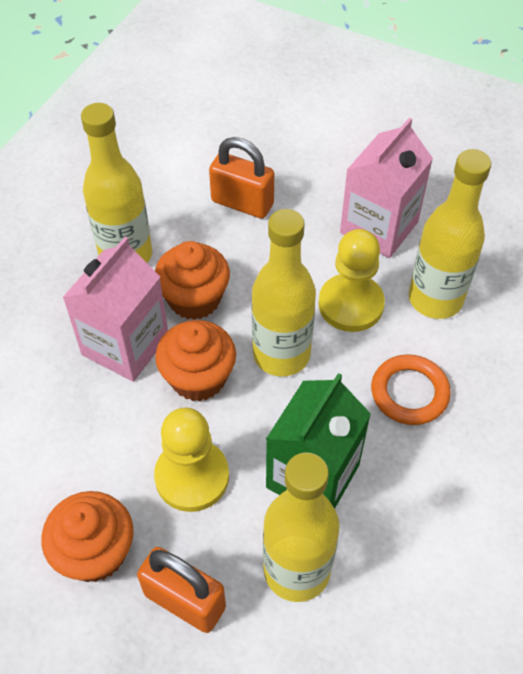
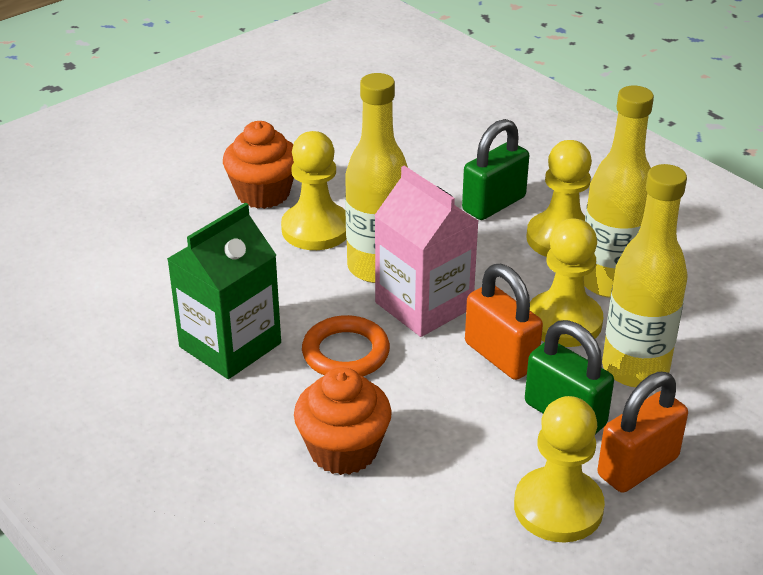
green padlock: none = 0 -> [462,119,529,220] [525,320,614,434] = 2
orange cupcake: [41,491,134,582] [155,241,230,320] [155,320,236,401] = 3 -> [223,121,294,209] [294,367,392,475] = 2
pink carton: [62,237,168,382] [340,117,433,258] = 2 -> [374,165,479,337] = 1
yellow bottle: [81,103,152,263] [252,209,316,376] [263,452,340,602] [409,149,491,319] = 4 -> [345,73,408,283] [584,86,654,298] [602,164,687,387] = 3
yellow pawn: [154,408,229,512] [319,229,385,332] = 2 -> [281,131,347,250] [514,396,605,543] [526,140,592,257] [530,218,603,347] = 4

